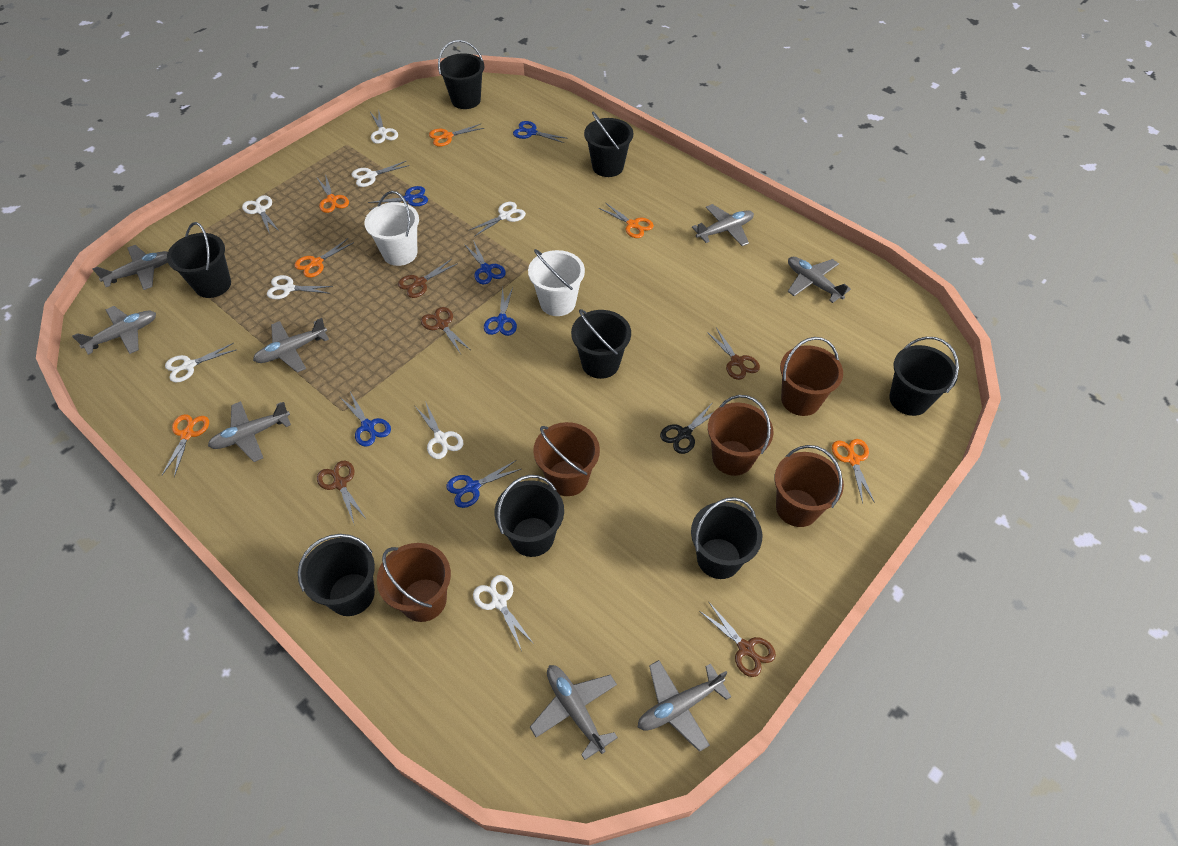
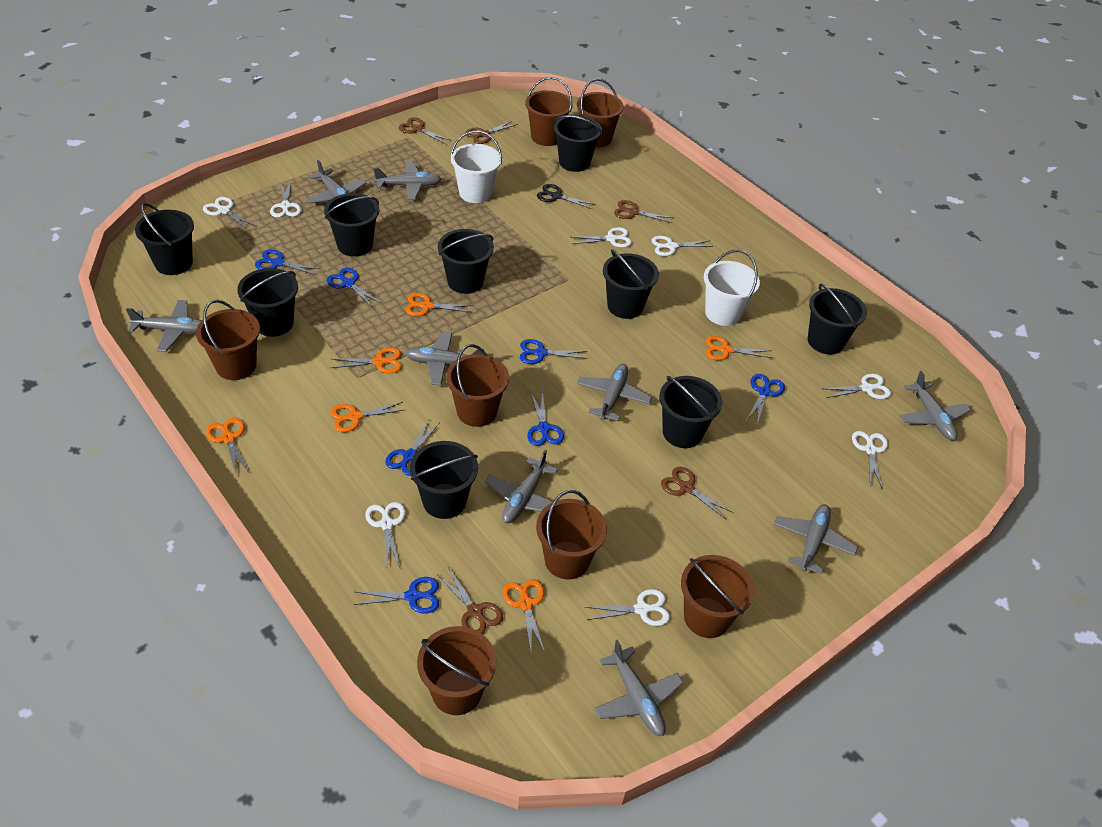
black bucket: [167,222,231,298] [298,534,375,616] [438,40,485,109] [495,475,564,557] [571,309,631,379] [584,112,633,177] [691,497,762,579] [889,337,959,416] = 8 -> [135,203,194,275] [237,268,298,337] [324,193,379,257] [410,441,478,519] [438,229,494,294] [553,115,602,172] [603,249,659,319] [659,376,722,448] [808,284,867,355] = 9
blue scissors: [340,392,391,447] [368,186,428,210] [447,460,521,508] [464,240,506,284] [484,287,517,336] [513,121,568,143] = 6 -> [255,249,320,275] [327,268,382,308] [354,577,439,614] [385,420,439,476] [520,339,588,364] [527,391,564,446] [746,374,785,425] = 7
brown bucket: [377,543,451,622] [533,422,600,496] [708,395,773,476] [775,445,844,527] [780,337,843,416] = 5 -> [196,300,260,380] [417,626,496,715] [446,344,509,427] [525,77,573,146] [536,490,607,580] [577,79,624,147] [681,555,754,638] = 7
grey plane: [72,306,156,355] [92,245,168,290] [208,401,291,462] [253,318,329,373] [530,665,618,760] [638,660,731,752] [692,204,754,246] [788,257,851,303] = 8 -> [126,300,201,352] [306,160,367,204] [374,161,441,200] [405,332,484,386] [485,450,558,523] [577,364,652,421] [594,639,684,736] [774,504,858,574] [900,371,971,440] = 9

